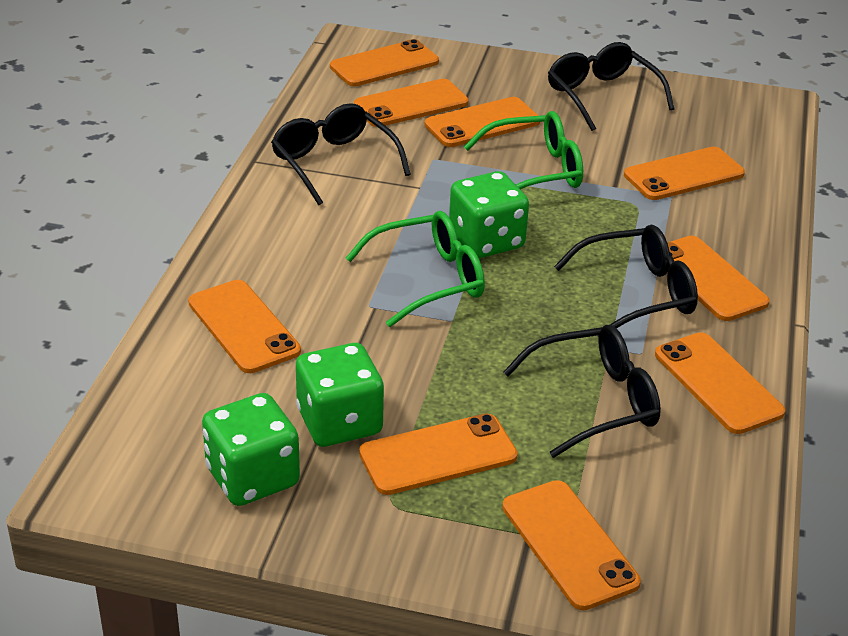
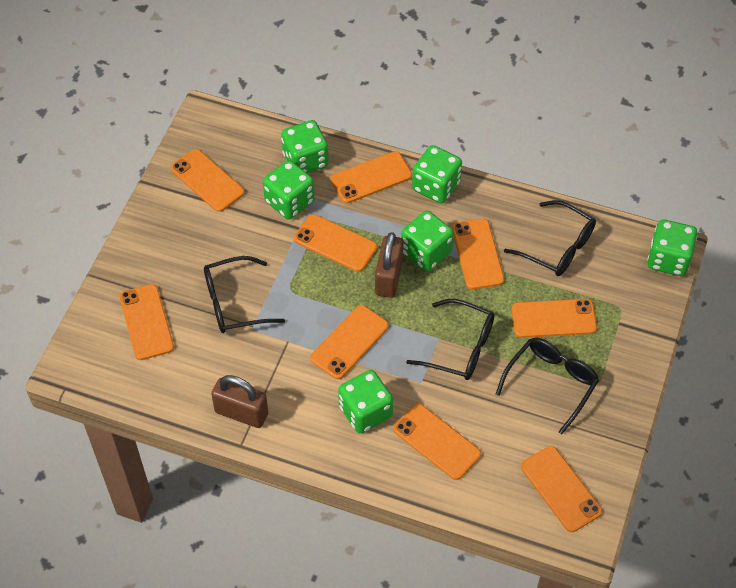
brown padlock: none = 0 -> [211,375,268,428] [375,232,403,298] = 2
green dice: [202,393,300,506] [296,343,384,447] [449,171,529,258] = 3 -> [263,160,315,220] [281,120,329,174] [338,370,393,434] [401,211,454,271] [412,145,462,203] [647,219,697,276] = 6
green glasses: [346,211,485,327] [464,111,583,189] = 2 -> none = 0

